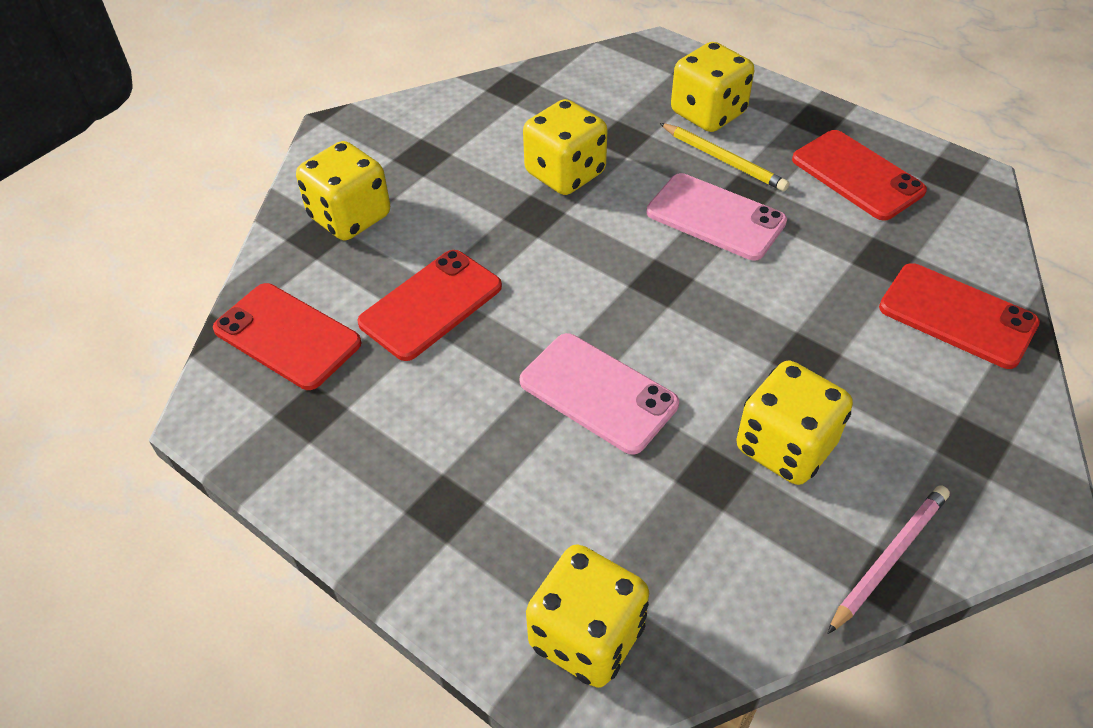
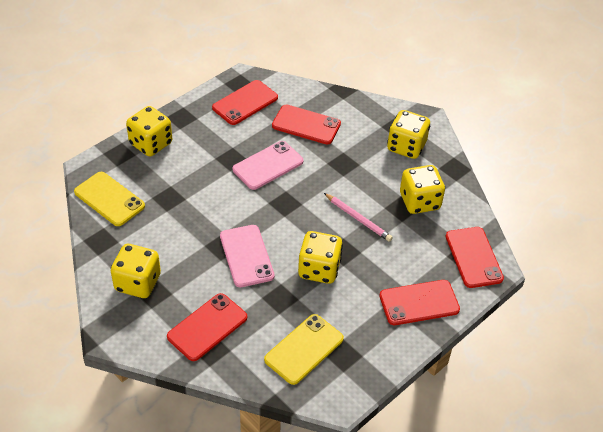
red phone: [213,283,362,390] [358,250,502,361] [792,130,927,221] [879,263,1040,369] = 4 -> [167,293,247,361] [212,80,278,125] [272,104,341,144] [379,280,460,325] [446,227,504,288] = 5
yellow pencil: [660,123,789,191] = 1 -> none = 0
yellow phone: none = 0 -> [74,172,145,226] [264,314,344,385] = 2

